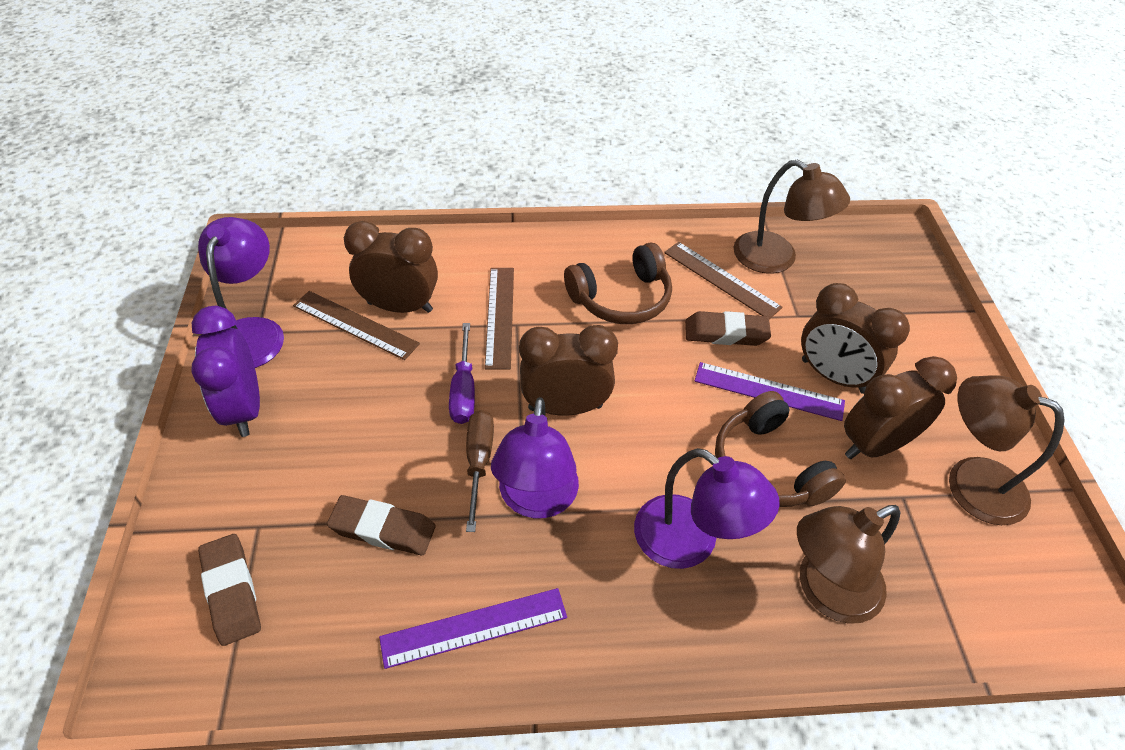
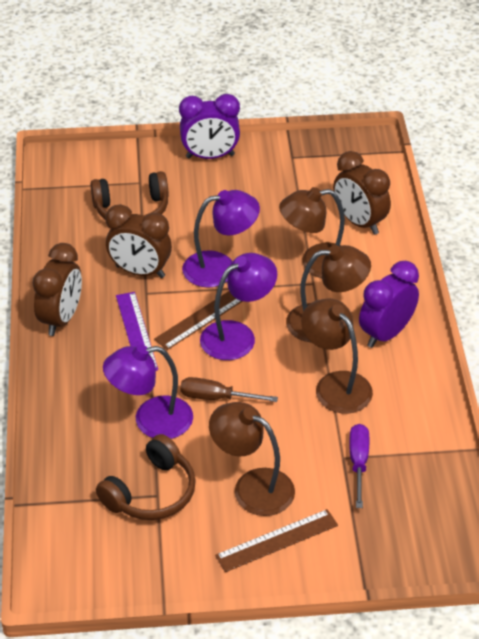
brown clock: [344,221,438,313] [519,325,618,416] [801,283,910,394] [844,356,957,459] = 4 -> [33,243,82,336] [105,204,172,278] [333,151,391,235] = 3
brown eraser: [198,534,261,646] [327,495,435,555] [685,311,771,346] = 3 -> none = 0
brown lamp: [733,160,850,274] [797,505,901,624] [949,376,1064,525] = 3 -> [209,402,295,516] [279,187,345,278] [286,245,371,342] [301,298,373,414] = 4
brown ruler: [293,291,420,360] [485,268,514,370] [664,242,783,319] = 3 -> [154,291,242,350] [215,509,338,572] = 2
purple clock: [192,306,260,437] = 1 -> [179,94,240,159] [359,261,419,348] = 2
purple ruler: [379,588,567,669] [695,362,845,421] = 2 -> [116,292,158,371] = 1

